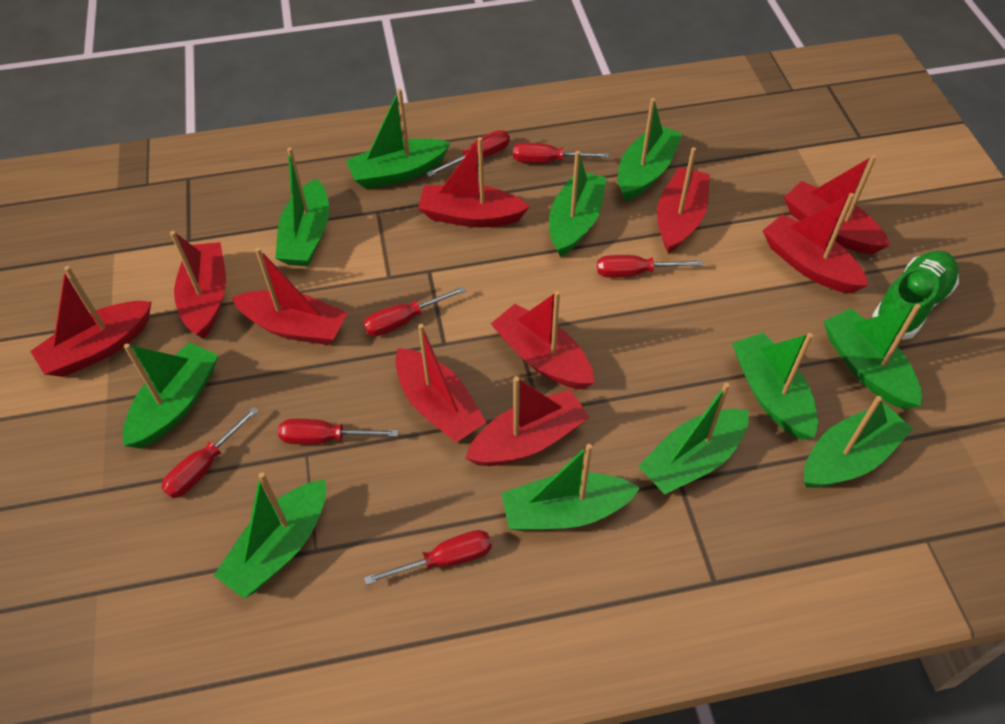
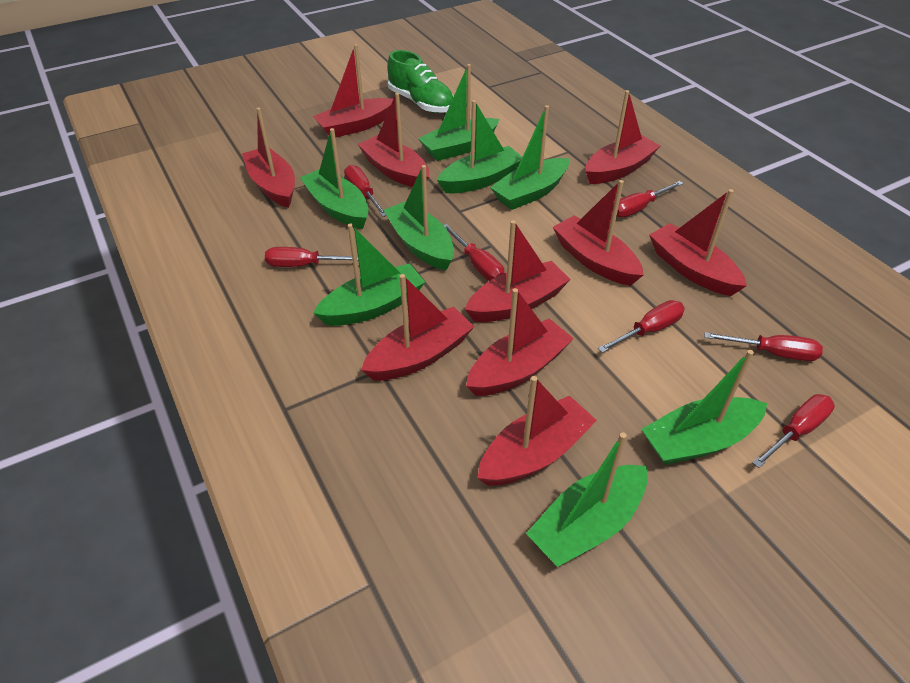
green boat: [123,343,218,448] [214,472,326,599] [275,147,329,266] [346,89,451,189] [502,444,640,531] [549,151,606,257] [618,98,682,201] [638,383,749,494] [732,332,818,440] [804,396,913,488] [823,304,922,409] = 11 -> [300,128,369,229] [313,224,425,326] [383,165,454,270] [418,64,500,161] [437,100,522,193] [490,105,569,210] [526,432,648,567] [642,350,767,465] = 8

